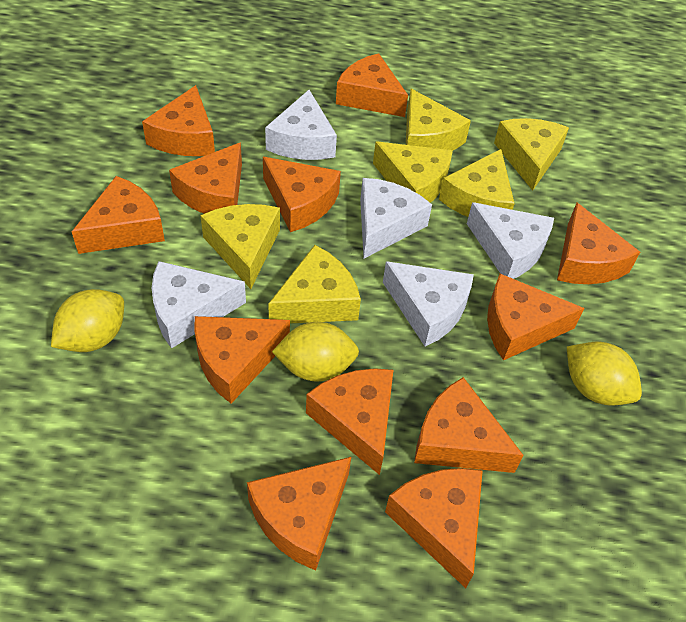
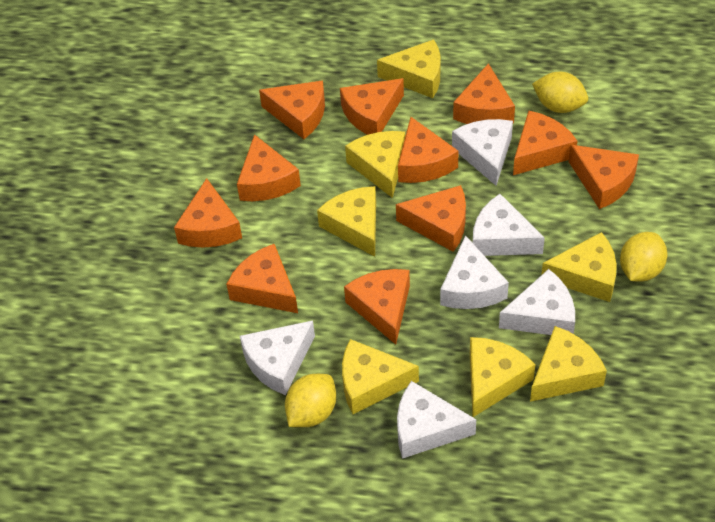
orange cheese: [72,176,165,254] [142,85,215,156] [169,142,242,214] [194,316,290,404] [247,457,351,571] [263,157,341,232] [306,368,393,475] [336,53,408,117] [385,468,483,588] [414,377,524,473] [487,274,585,360] [557,203,640,284] = 12 -> [174,178,242,248] [226,244,298,313] [237,134,301,201] [259,80,325,139] [340,78,404,135] [344,269,410,344] [396,185,466,252] [398,117,459,183] [453,63,515,124] [513,111,578,175] [568,145,639,209] = 11
white cheese: [152,261,246,349] [265,90,337,160] [360,178,432,259] [383,261,474,346] [467,202,554,279] = 5 -> [240,320,315,395] [397,381,476,459] [440,235,509,309] [452,119,513,186] [473,194,545,256] [499,269,575,335] = 6
yellow cheese: [201,204,280,289] [268,245,361,323] [373,142,453,203] [406,89,471,150] [439,149,515,217] [494,118,569,191] = 6 -> [317,186,376,257] [342,339,419,414] [345,131,405,198] [377,39,440,98] [470,337,535,417] [530,326,607,402] [541,232,617,302] = 7

